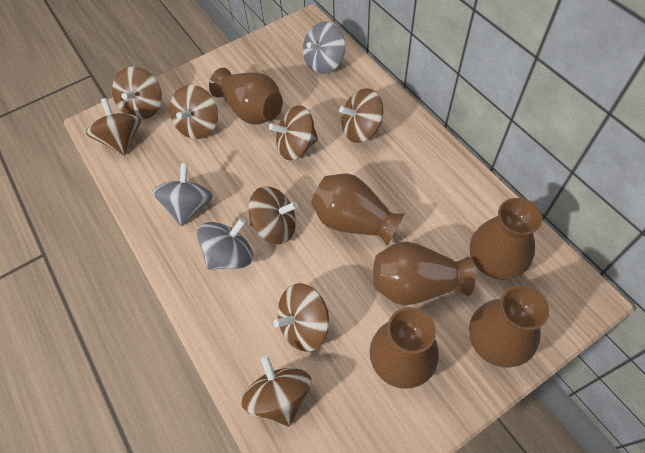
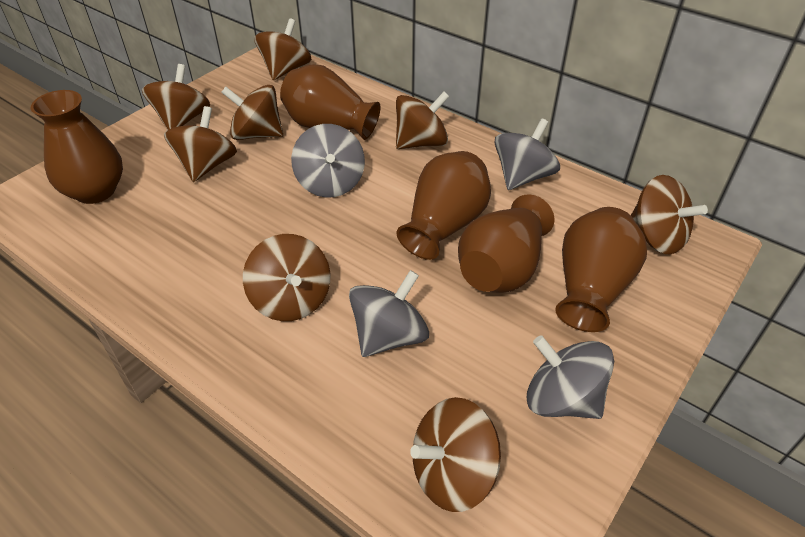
brown vase: [209,68,283,125] [311,173,404,246] [369,307,439,389] [373,241,476,305] [469,285,549,368] [470,198,542,280] = 6 -> [31,90,123,204] [280,64,380,140] [396,151,491,260] [458,194,554,293] [555,207,647,332] = 5
grey spinning top: [152,163,213,226] [197,218,253,270] [303,22,345,74] = 3 -> [291,124,365,198] [349,270,429,357] [494,118,560,190] [527,335,614,419] = 4

